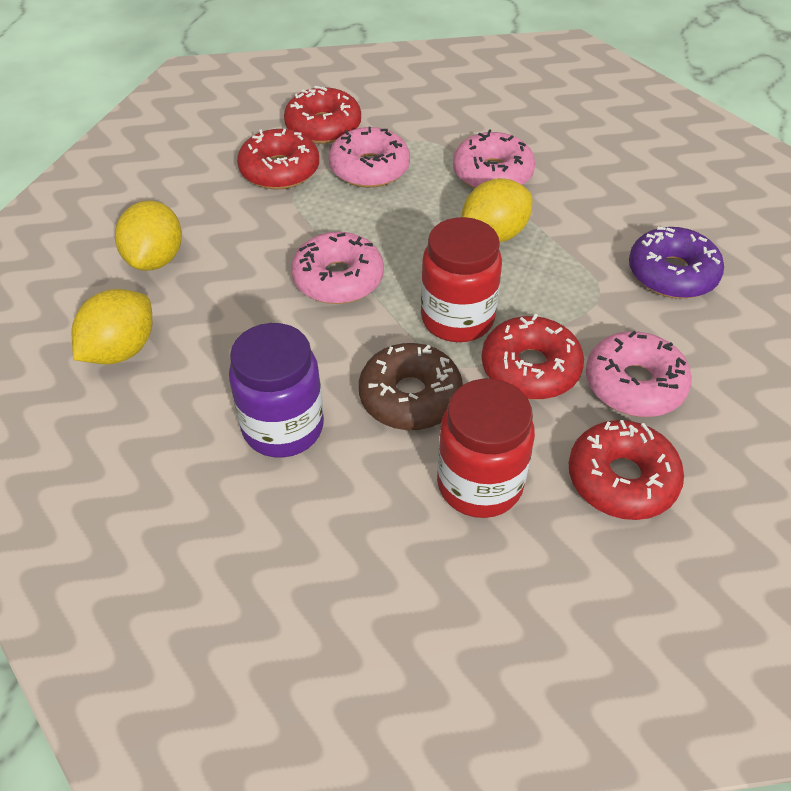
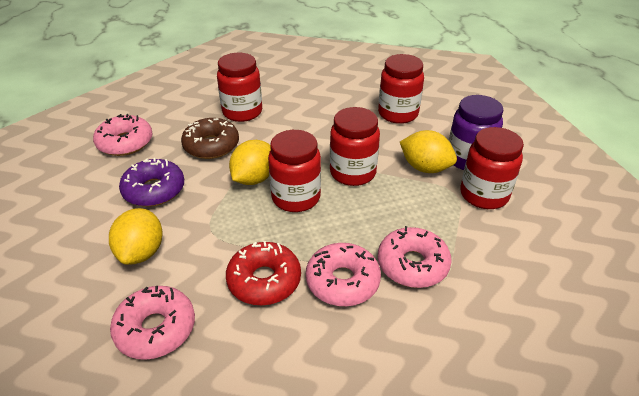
red donut: [237,129,319,190] [284,86,361,144] [482,314,584,399] [569,420,684,520] = 4 -> [226,241,301,305] = 1
red jar: [421,217,502,342] [437,379,535,518] = 2 -> [217,53,262,122] [268,130,321,212] [330,107,380,186] [378,54,424,124] [461,127,524,209] = 5

